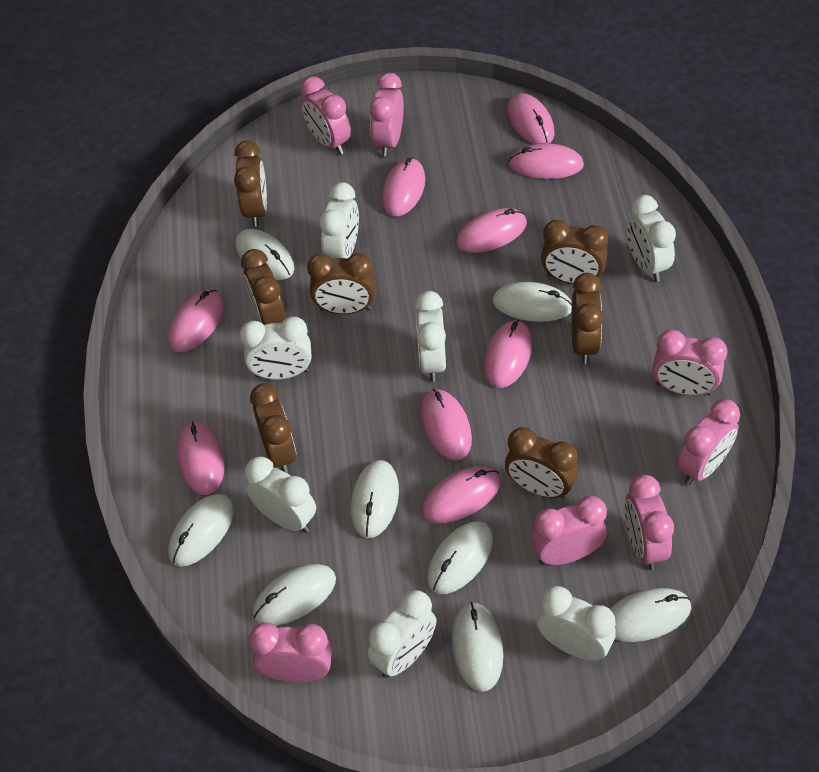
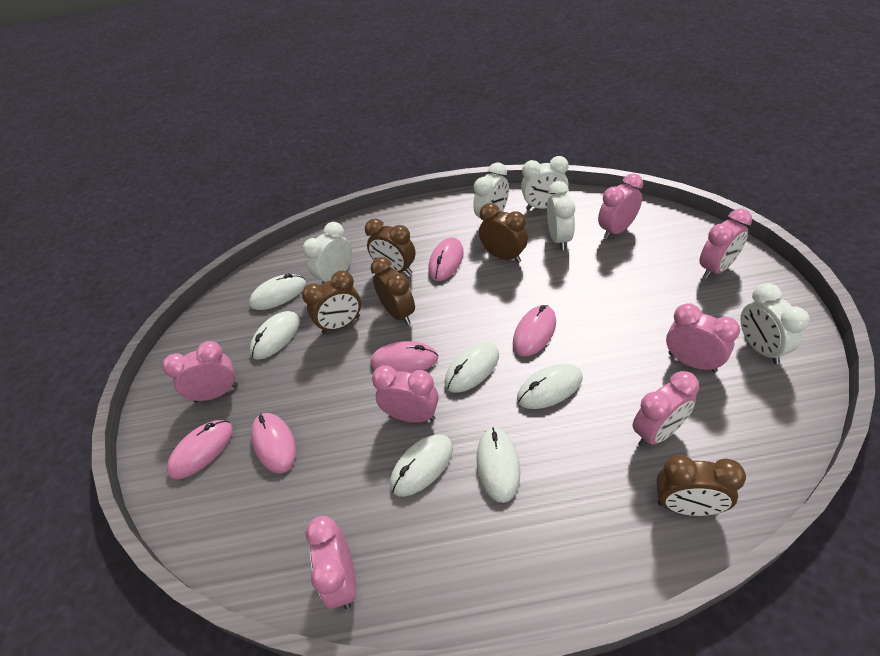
brown clock: [234,141,267,227] [241,249,286,325] [250,383,297,473] [307,253,375,314] [505,427,578,499] [541,220,608,284] [571,273,604,364] = 7 -> [302,271,361,334] [365,219,416,275] [370,257,415,325] [479,203,528,263] [656,455,746,516] = 5
pink mouse: [168,290,224,352] [177,421,225,495] [382,158,425,216] [421,389,472,460] [422,466,501,523] [456,208,527,253] [484,320,532,388] [507,93,555,144] [509,143,584,179] = 9 -> [167,420,233,479] [251,413,296,474] [370,341,438,373] [428,237,464,281] [513,305,556,357] = 5
white clock: [240,317,311,380] [245,456,316,533] [319,182,359,259] [368,590,436,678] [415,291,446,382] [537,586,616,661] [626,195,676,282] = 7 -> [303,222,352,284] [473,163,509,221] [521,156,568,210] [547,181,575,250] [740,283,810,364] = 5
white mouse: [168,494,234,567] [235,229,294,280] [253,564,336,626] [351,460,399,538] [427,521,493,594] [452,602,503,692] [493,282,572,322] [610,588,691,642] = 8 -> [249,274,306,310] [250,311,300,360] [390,435,453,497] [444,342,499,393] [477,427,520,503] [517,364,582,409] = 6

